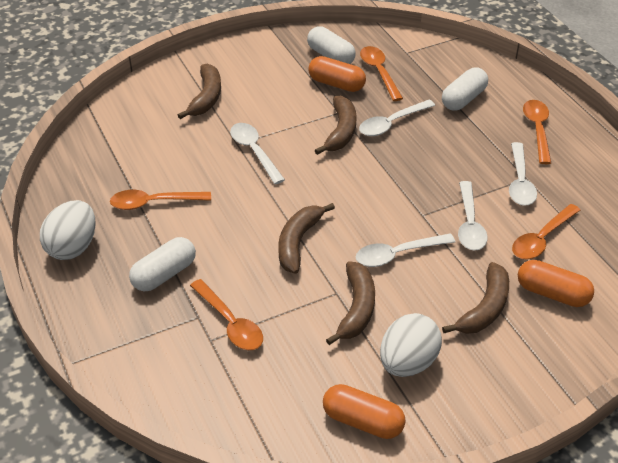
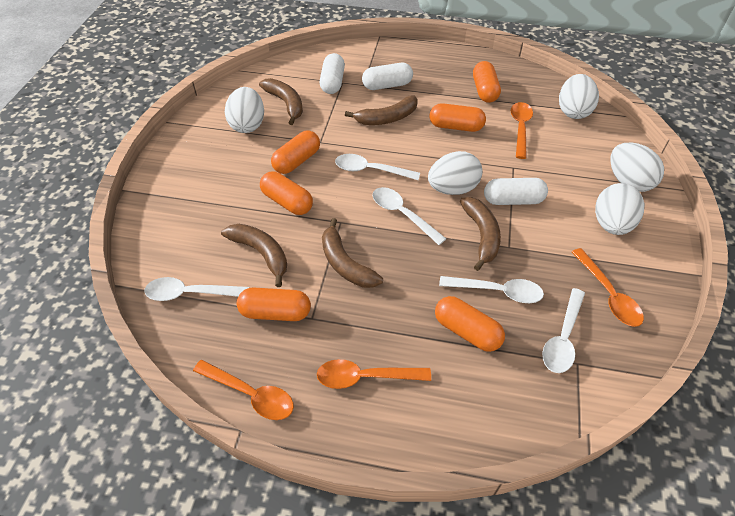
orange capsule: [309,56,366,92] [323,384,406,439] [518,260,594,307] = 3 -> [237,287,311,321] [260,171,313,215] [271,131,320,174] [430,103,486,132] [435,296,505,352] [473,61,501,103] = 6
orange spoon: [110,190,211,210] [190,279,263,350] [360,46,403,101] [512,204,580,259] [523,100,551,164] = 5 -> [193,360,294,420] [317,359,431,389] [511,102,533,159] [572,248,644,327] = 4
white egg: [40,200,96,260] [380,313,442,377] = 2 -> [225,87,264,133] [428,151,483,195] [559,74,599,119] [595,183,644,235] [610,143,664,192] = 5

